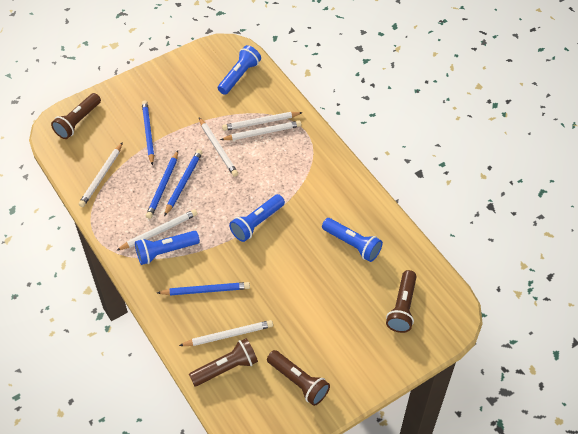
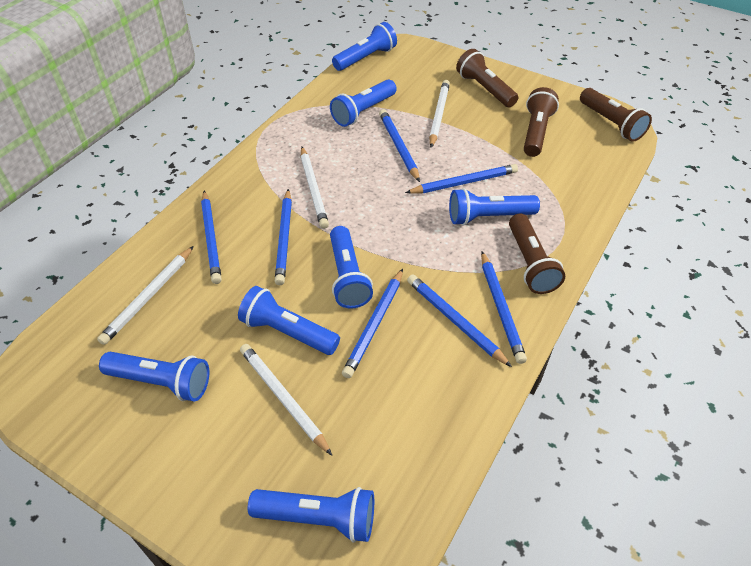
blue flashlight: [135,231,200,265] [218,45,261,95] [229,194,285,242] [322,218,383,262] = 4 -> [99,352,209,401] [238,286,340,355] [248,487,374,543] [330,80,397,127] [330,226,373,309] [332,22,397,71] [449,188,540,226] = 7
blue pencil: [142,100,154,166] [146,151,178,219] [157,282,250,296] [164,149,203,216] = 4 -> [201,190,222,284] [275,189,292,285] [342,269,403,378] [379,109,420,182] [405,164,518,194] [407,274,512,367] [481,251,527,364] = 7
white pencil: [78,142,123,207] [116,209,197,251] [179,320,273,346] [199,118,238,177] [220,121,301,140] [222,112,303,131] = 6 -> [97,246,194,345] [240,344,332,455] [301,147,329,229] [429,80,450,148] = 4

